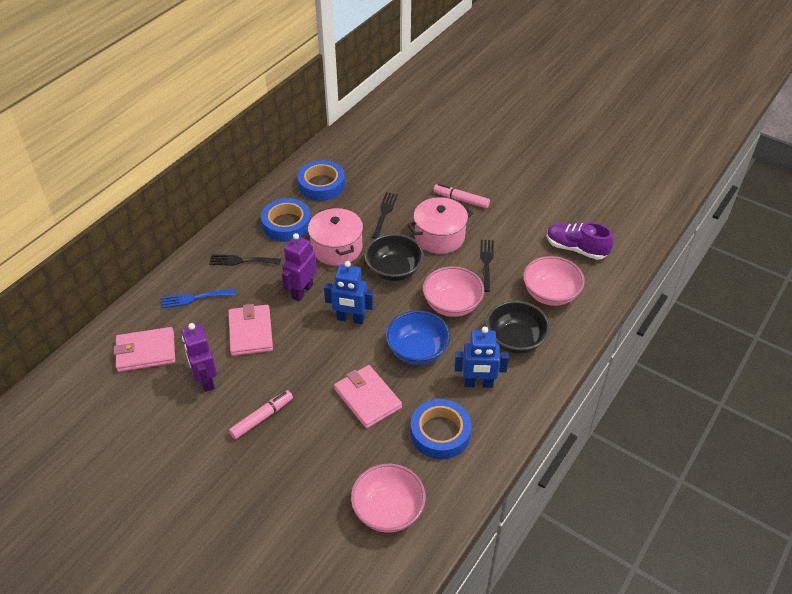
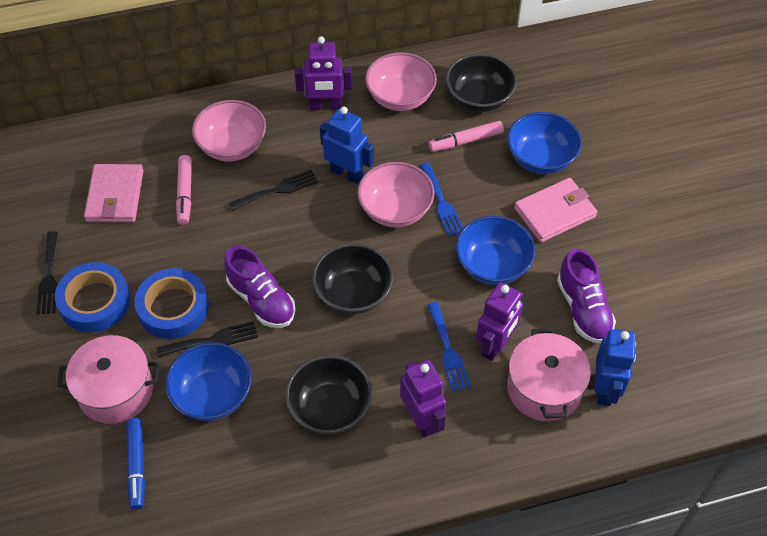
black bowl: [364,234,424,281] [486,301,550,354] = 2 -> [285,355,372,435] [312,243,393,314] [446,53,517,112] = 3
blue bowl: [386,311,451,365] = 1 -> [165,342,252,421] [456,216,536,285] [507,112,582,174] = 3
blue fork: [161,289,236,308] = 1 -> [420,162,463,237] [427,302,471,391] = 2
blue marker: none = 0 -> [126,418,145,510] = 1
blue tape: [261,198,311,242] [297,160,345,201] [410,399,472,459] = 3 -> [55,262,130,332] [134,268,209,339] = 2
pink wallet: [114,327,175,372] [228,304,273,356] [334,365,402,428] = 3 -> [84,164,144,222] [514,178,597,242] = 2
purple robot: [182,323,217,392] [282,233,317,301] = 2 -> [295,36,352,110] [400,360,446,438] [476,282,523,361] = 3
purple shoe: [547,222,614,260] = 1 -> [224,246,295,328] [557,249,616,343] = 2

